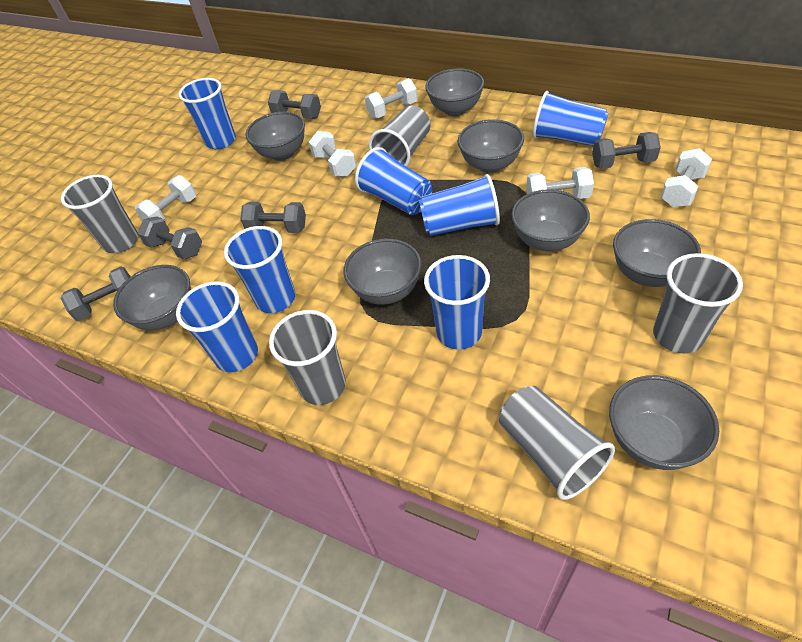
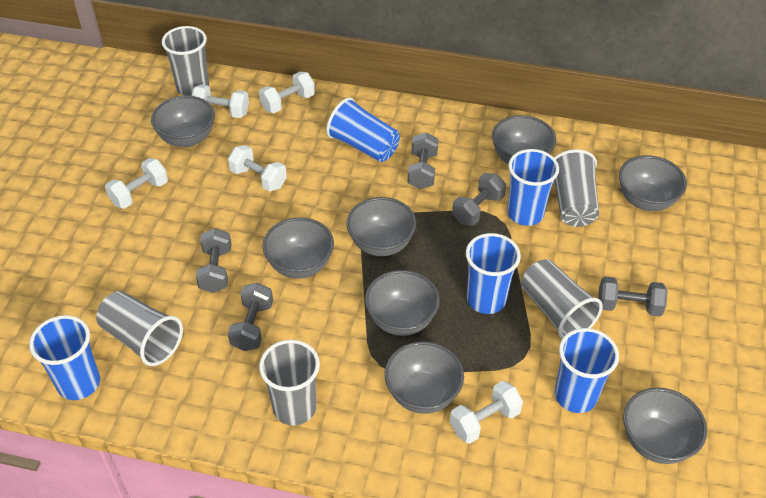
blue cup: [176,281,258,372] [178,78,236,149] [224,226,295,313] [355,147,432,215] [419,174,500,236] [424,255,490,350] [532,91,609,146] = 7 -> [29,315,100,400] [326,97,400,162] [466,233,521,314] [507,149,559,226] [555,328,619,413] = 5

